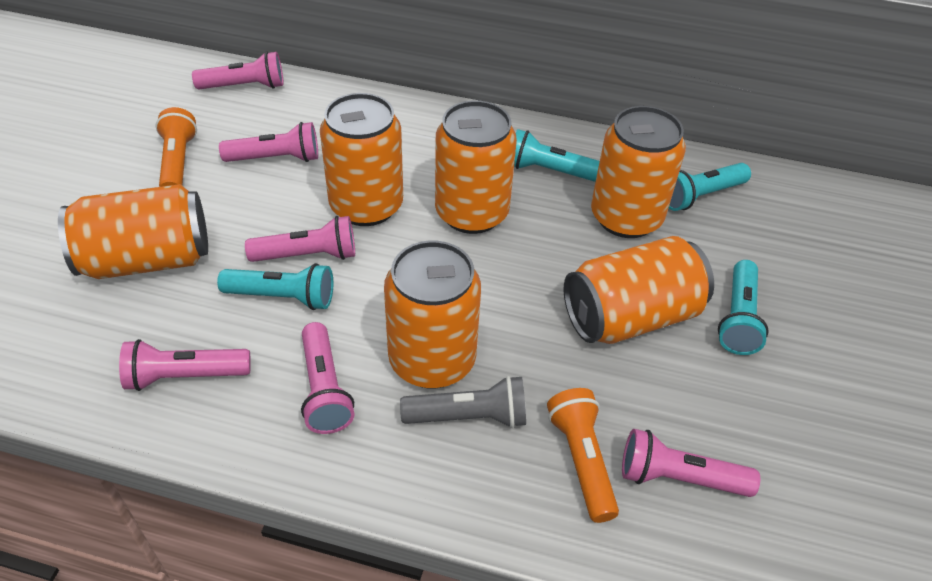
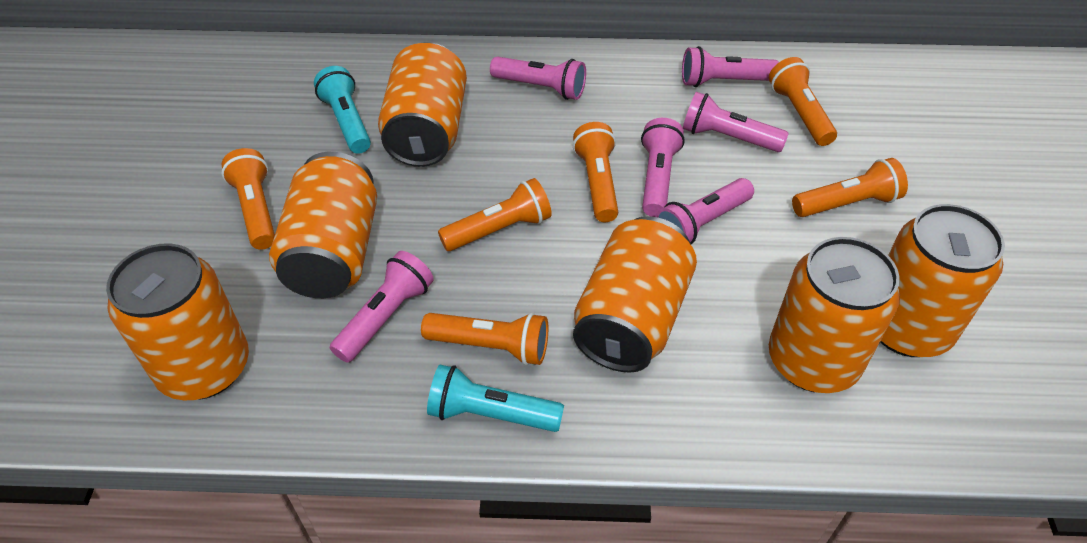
grey flashlight: [400,376,526,428] = 1 -> none = 0
orange flashlight: [156,107,197,187] [547,388,619,523] = 2 -> [222,148,275,250] [421,313,548,365] [438,178,552,251] [573,122,618,222] [769,57,837,146] [792,158,908,217] = 6
turquoise flashlight: [217,263,333,310] [514,129,600,182] [669,163,751,211] [718,260,768,355] = 4 -> [314,66,371,154] [427,364,564,432] = 2

